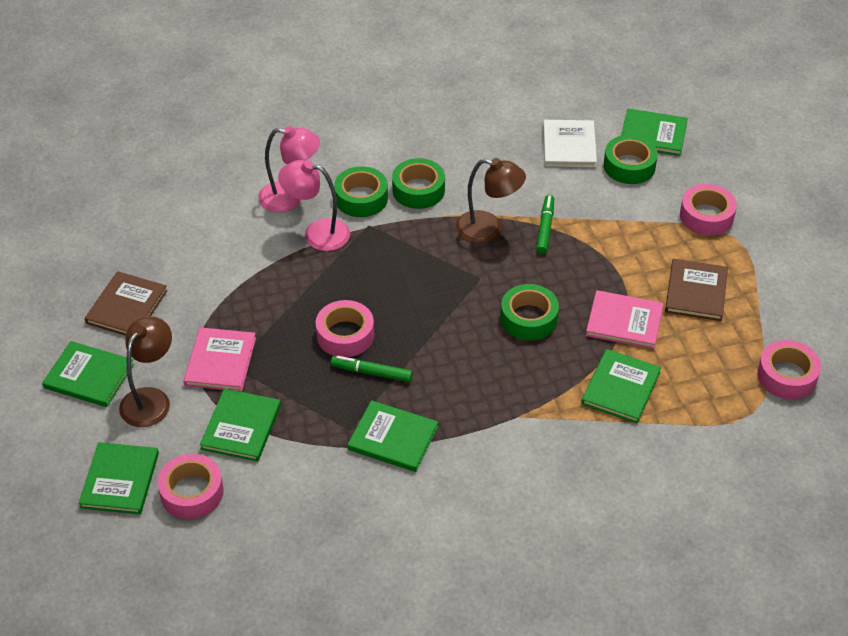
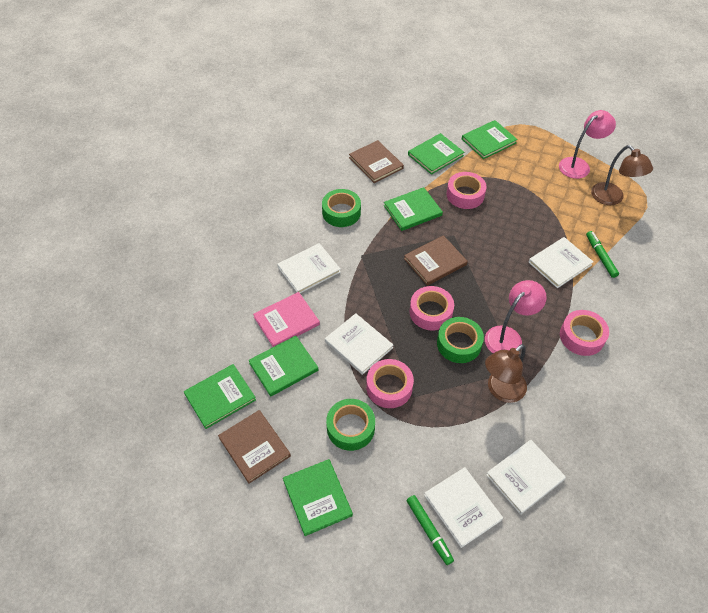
brown book: [85,271,168,336] [665,259,728,321] = 2 -> [218,410,291,484] [349,140,404,183] [404,235,468,286] = 3
green tape: [334,166,388,217] [392,158,445,209] [501,284,559,341] [604,135,658,184] = 4 -> [322,189,361,227] [326,399,375,451] [437,317,484,363] = 3
pink book: [184,327,256,392] [586,290,664,349] = 2 -> [253,292,320,347] = 1
white book: [543,120,597,167] = 1 -> [277,243,341,293] [325,313,393,375] [424,467,503,548] [486,440,566,514] [528,237,593,288] = 5

